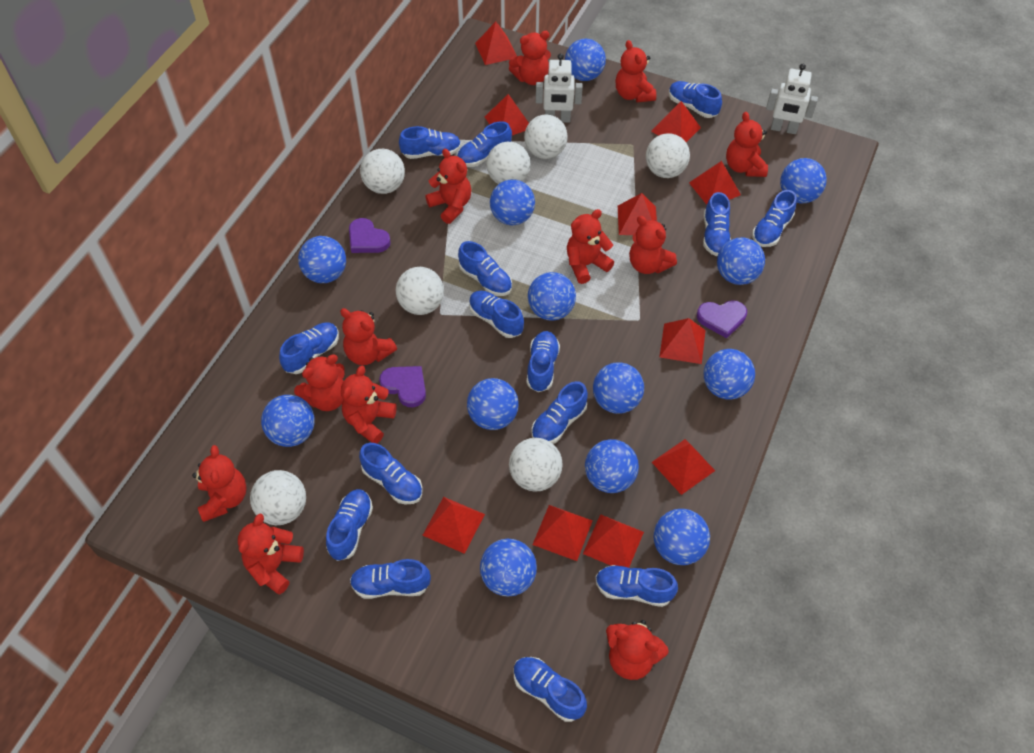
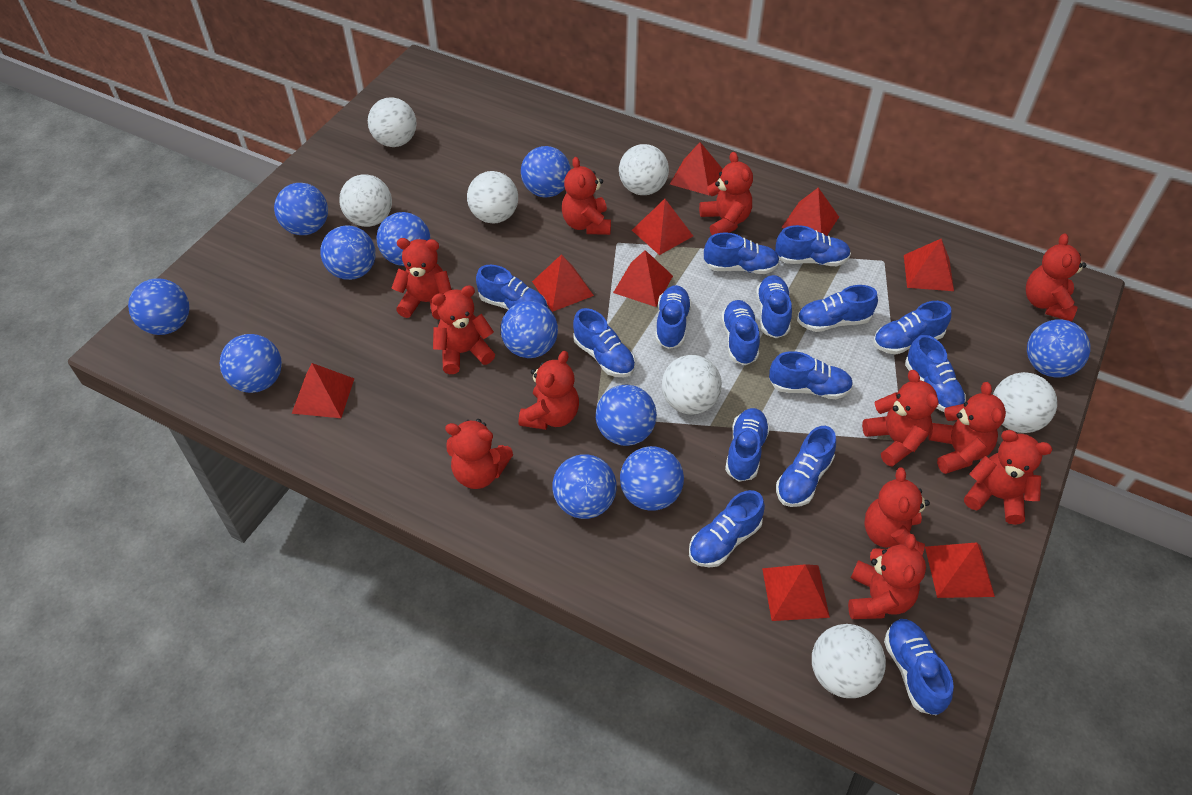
blue ball: [261,395,315,447] [298,236,346,283] [467,378,519,430] [480,539,537,597] [490,179,535,225] [528,272,576,321] [565,39,606,81] [585,439,639,493] [593,362,644,414] [654,509,710,565] [703,349,755,400] [717,237,765,285] [780,158,827,203] = 13 -> [128,278,190,335] [219,334,282,393] [274,183,328,235] [320,225,375,280] [376,212,431,266] [501,301,558,358] [521,146,571,197] [552,454,617,519] [596,385,657,446] [620,446,684,511] [1027,319,1091,377] = 11
purple heart: [349,218,391,253] [379,366,426,407] [697,300,747,338] = 3 -> none = 0
red pyramid: [422,497,485,554] [475,22,517,65] [485,94,529,135] [533,505,593,561] [583,514,644,568] [618,193,657,235] [651,101,701,142] [652,439,715,495] [659,318,706,364] [689,161,741,205] = 10 -> [292,363,355,418] [532,254,594,312] [613,250,673,307] [632,199,693,255] [670,142,723,196] [762,564,830,621] [781,188,839,236] [904,239,954,291] [925,542,995,598] = 9
white robot: [536,53,583,123] [766,64,818,134] = 2 -> none = 0

